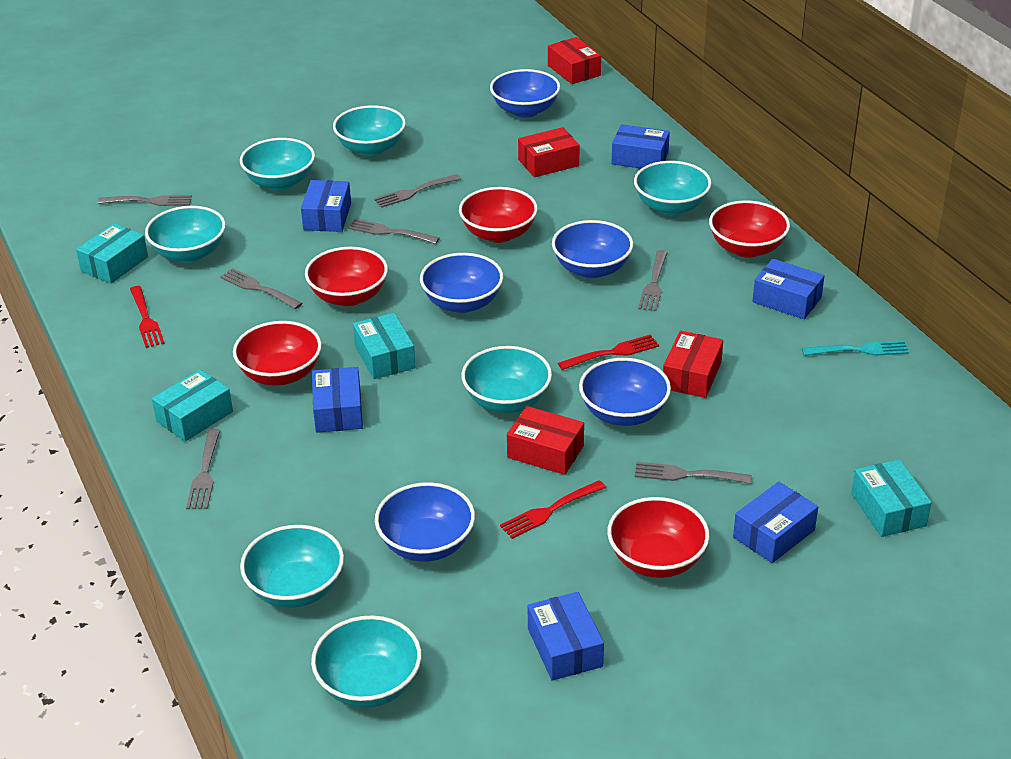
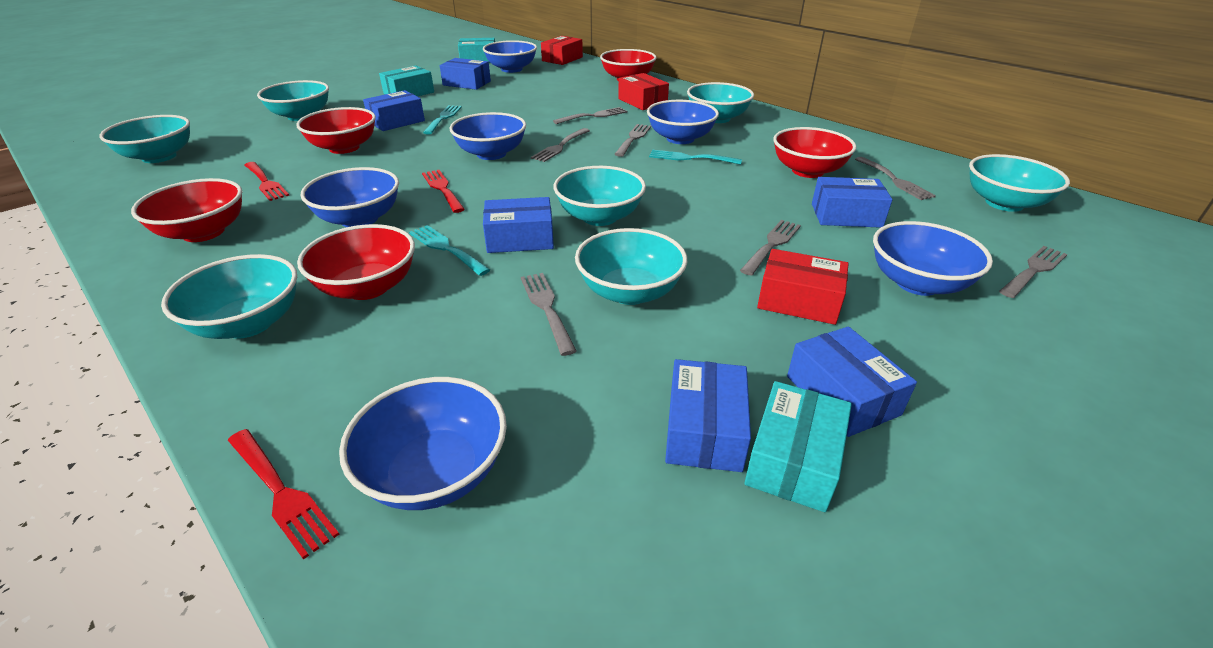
blue bowl: [375,482,475,562] [420,253,503,313] [490,69,560,118] [552,220,633,278] [579,358,671,426] = 5 -> [300,167,399,227] [339,377,507,510] [449,112,526,160] [483,40,537,73] [647,100,719,144] [873,221,993,296] = 6
red box: [507,406,584,475] [518,127,579,177] [548,37,601,84] [663,331,723,398] = 4 -> [541,36,583,65] [618,73,669,110] [757,249,849,325] = 3
turquoise box: [76,223,148,284] [152,370,233,441] [353,313,416,379] [851,459,932,537] = 4 -> [379,65,434,97] [458,38,495,63] [744,381,852,512] = 3
turquoise fork: [802,340,909,356] = 1 -> [409,225,490,276] [423,105,462,134] [649,150,742,165] = 3

